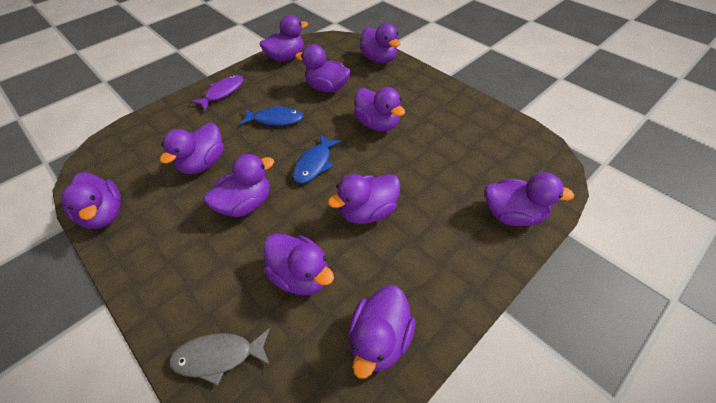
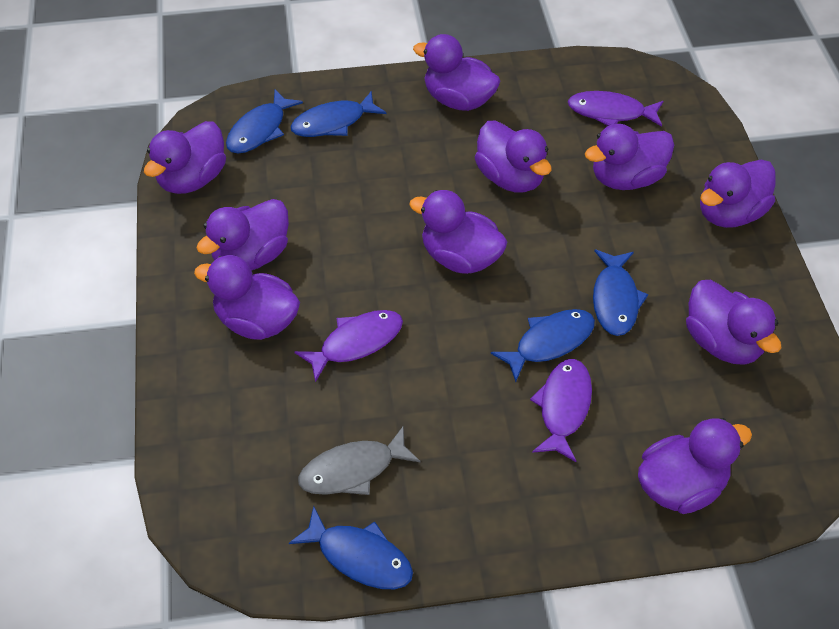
blue fish: [240,105,304,126] [293,134,341,183] = 2 -> [226,89,303,154] [289,506,413,589] [291,91,386,137] [491,309,595,382] [593,249,648,336] = 5
purple duck: [62,172,121,229] [160,122,224,174] [204,154,274,217] [260,15,308,62] [264,233,334,295] [295,44,351,93] [328,174,401,224] [349,285,416,379] [354,87,405,132] [360,23,400,63] [485,172,574,226] = 11 -> [144,121,226,194] [194,255,300,340] [196,199,289,271] [409,190,507,274] [413,34,500,111] [475,121,552,192] [585,124,674,190] [638,418,752,514] [686,280,781,365] [700,160,776,228] = 10
purple fish: [191,75,243,110] = 1 -> [295,310,403,382] [530,359,592,462] [568,91,663,127] = 3

